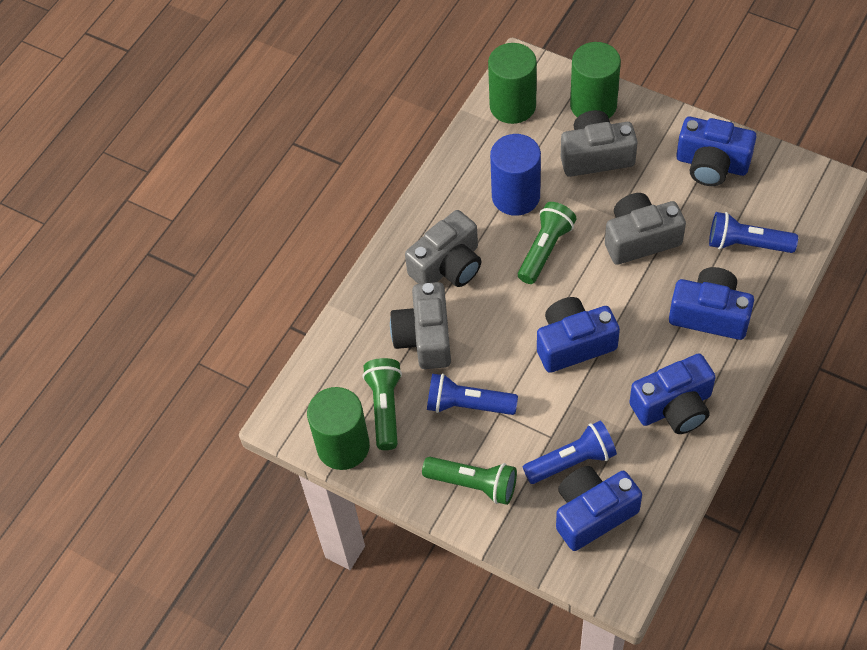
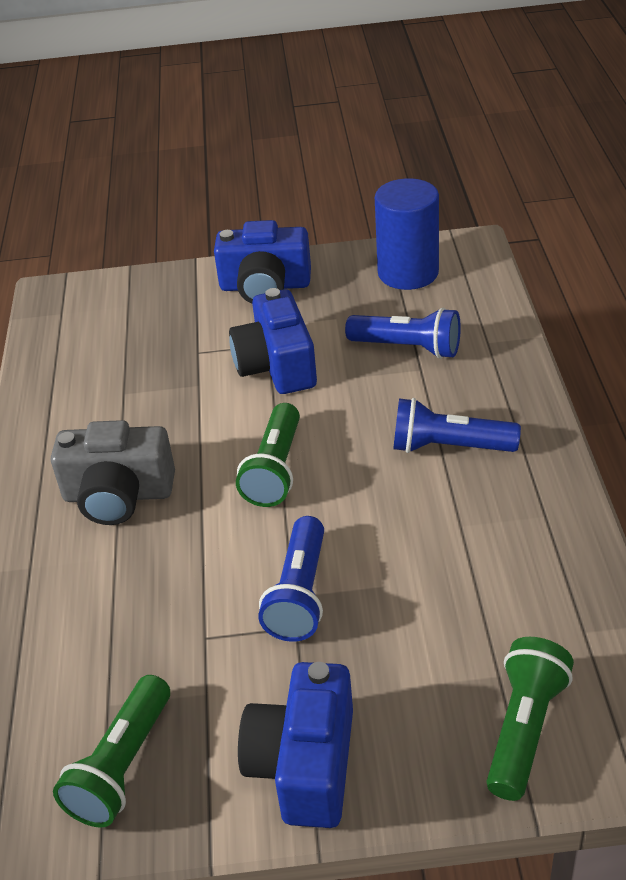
blue camera: [537,297,620,373] [556,466,642,551] [629,354,716,434] [669,267,754,340] [676,117,756,186] = 5 -> [214,220,311,304] [229,288,317,394] [238,662,353,828] = 3
green cylinder: [307,387,370,470] [488,43,537,124] [570,42,621,118] = 3 -> none = 0
grey camera: [390,282,451,369] [405,210,481,287] [561,110,638,177] [605,193,686,265] = 4 -> [51,420,175,525] = 1

